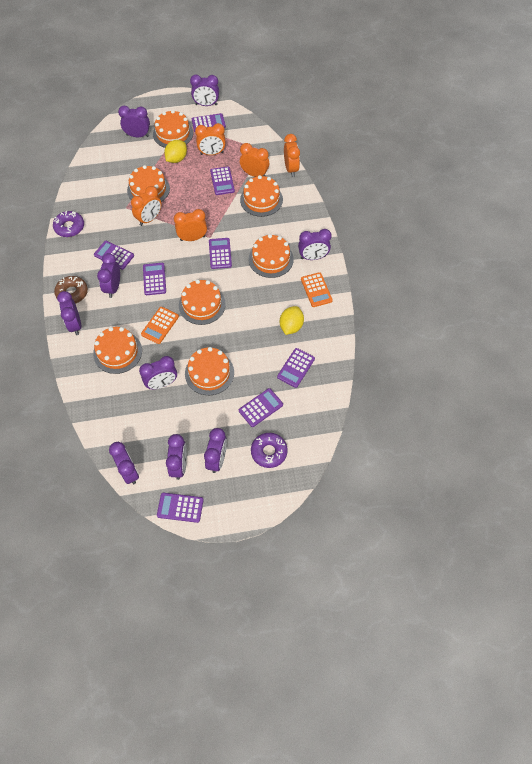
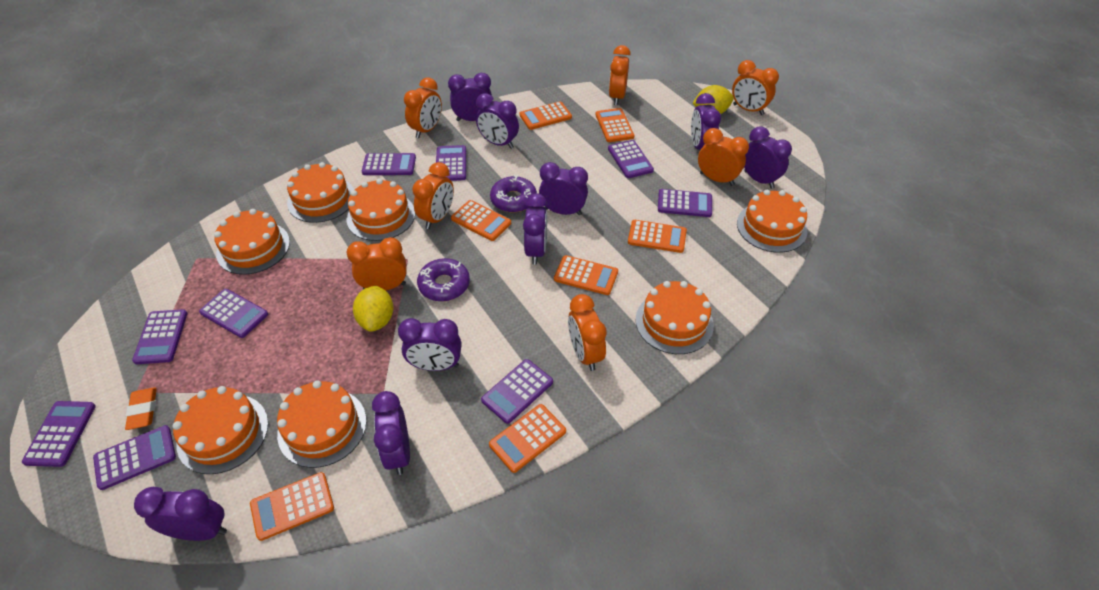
brown donut: [54,276,88,304] = 1 -> none = 0
orange calculator: [141,307,179,344] [301,272,333,307] = 2 -> [250,472,334,541] [451,200,511,241] [489,404,566,473] [519,101,572,130] [554,255,618,295] [595,108,634,142] [628,220,687,253] = 7
orange clock: [131,186,162,226] [174,209,207,241] [195,123,226,155] [240,143,269,177] [284,134,300,177] = 5 -> [346,237,407,291] [404,77,442,138] [412,162,454,229] [568,294,607,371] [609,45,631,105] [698,128,749,186] [732,60,779,115] = 7
orange eraser: none = 0 -> [125,387,157,430] = 1
purple calculator: [94,241,134,270] [143,263,166,295] [157,493,204,523] [192,113,226,132] [209,238,232,269] [210,167,235,195] [239,388,283,427] [277,348,315,388] = 8 -> [22,401,96,467] [93,425,176,490] [132,309,187,364] [199,289,268,338] [362,153,416,175] [436,145,466,181] [481,359,553,424] [608,140,654,178] [658,189,712,217] = 9

